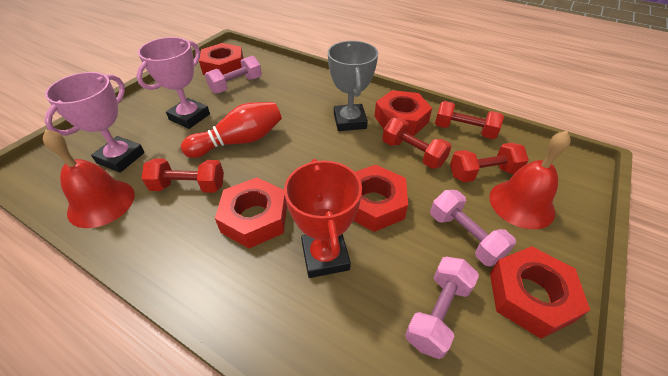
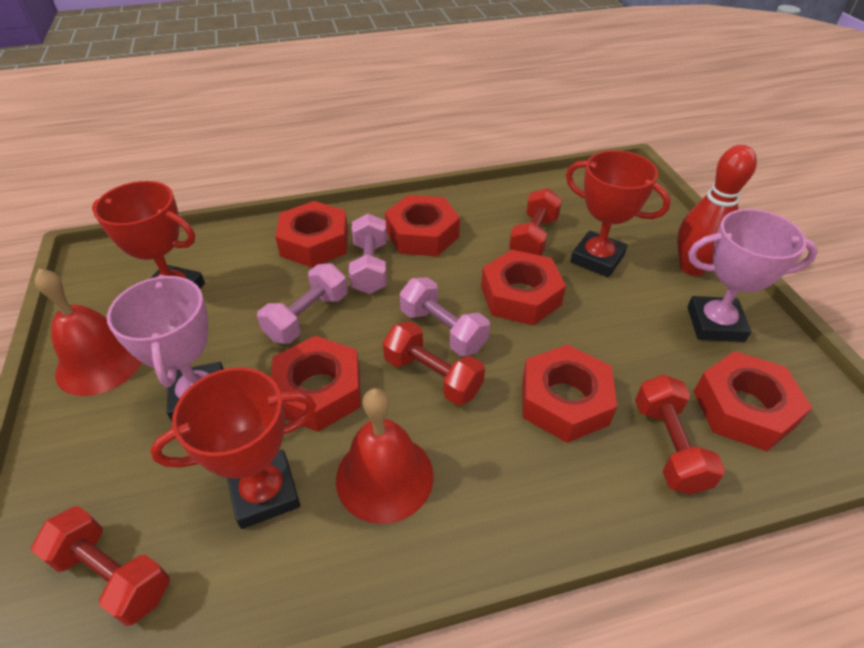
grey trophy: [328,41,378,131] = 1 -> none = 0
red nut: [199,43,244,75] [215,177,287,248] [353,165,408,232] [375,90,432,136] [490,246,590,339] = 5 -> [271,336,361,432] [275,201,348,268] [385,195,460,257] [481,250,566,326] [523,344,617,443] [693,351,812,451] = 6
red trophy: [284,159,362,278] = 1 -> [92,181,205,289] [150,367,316,529] [566,150,671,278] = 3

